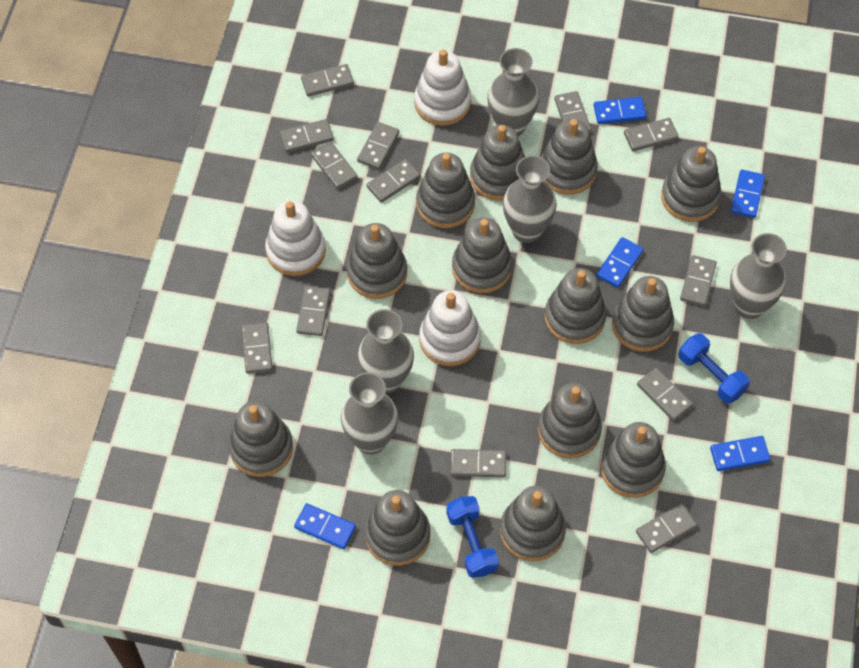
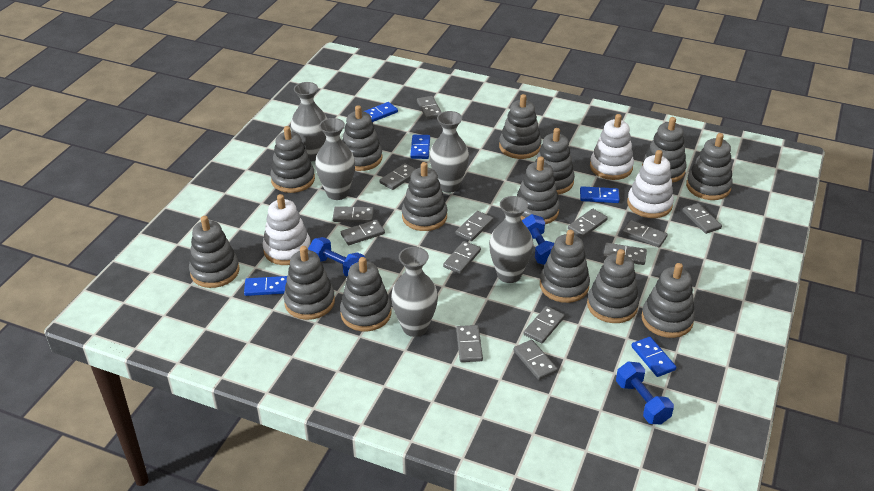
blue dumbbell: [446,496,499,578] [678,333,750,404] = 2 -> [308,237,365,277] [522,214,554,265] [616,361,674,424] = 3
grey stacking toy: [229,401,293,477] [347,223,407,299] [365,490,430,566] [416,153,475,228] [452,218,512,293] [470,125,525,201] [500,486,566,561] [538,383,602,458] [541,119,598,195] [545,268,607,344] [601,422,666,498] [612,276,674,352] [661,146,721,222] = 13 -> [189,216,240,288] [270,126,315,193] [284,246,335,320] [340,257,392,331] [342,105,382,171] [402,162,448,231] [499,94,541,159] [517,156,560,224] [535,128,575,194] [540,230,590,303] [587,249,639,323] [641,263,695,338] [642,117,687,183] [686,133,733,200] = 14

